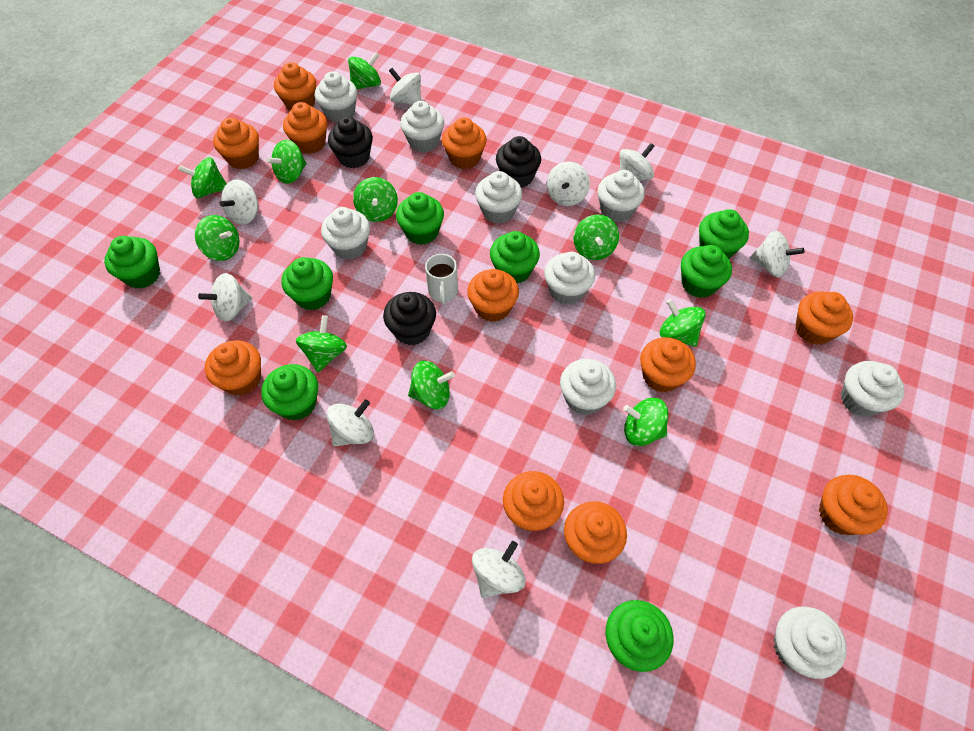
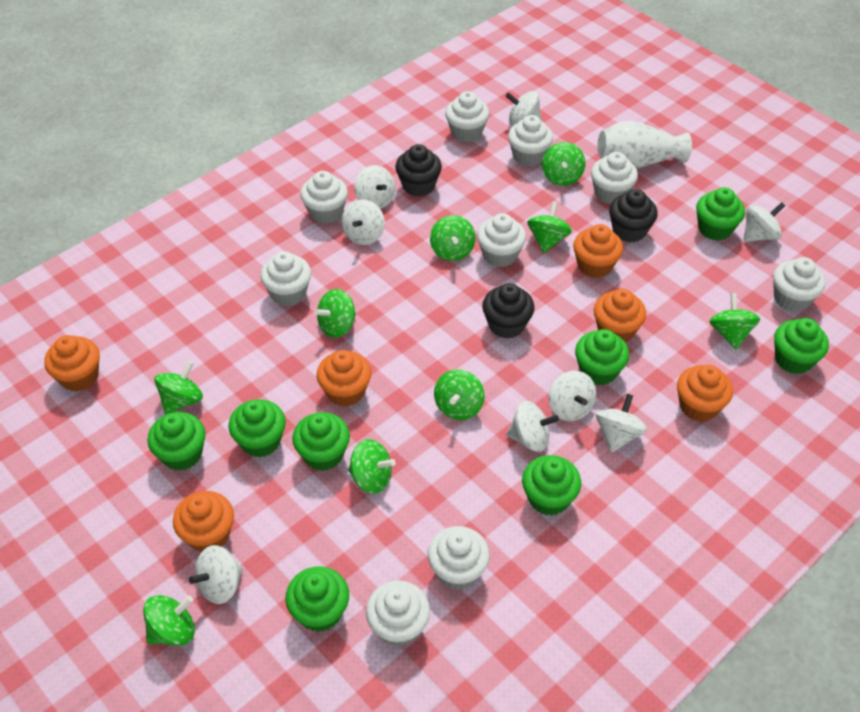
green spinning top: [178,157,227,198] [195,215,239,261] [266,140,307,184] [296,315,347,372] [348,52,381,89] [353,177,398,222] [408,361,455,409] [573,214,619,260] [623,398,668,446] [660,299,706,347] = 10 -> [143,595,195,646] [154,361,203,415] [314,289,356,338] [348,439,396,494] [430,215,476,261] [434,369,485,420] [527,201,572,253] [542,142,585,186] [709,293,760,349] = 9
orange cupcake: [205,340,261,396] [213,117,259,169] [274,62,316,110] [283,102,327,154] [442,117,487,169] [467,269,519,322] [503,471,564,532] [564,502,627,564] [640,337,696,393] [796,291,853,345] [819,475,888,535] = 11 -> [44,335,100,392] [173,491,234,552] [316,350,371,407] [573,224,623,278] [594,289,646,343] [677,365,733,422] = 6
white mug: [425,254,458,305] = 1 -> none = 0
white vase: none = 0 -> [598,121,692,169] = 1

